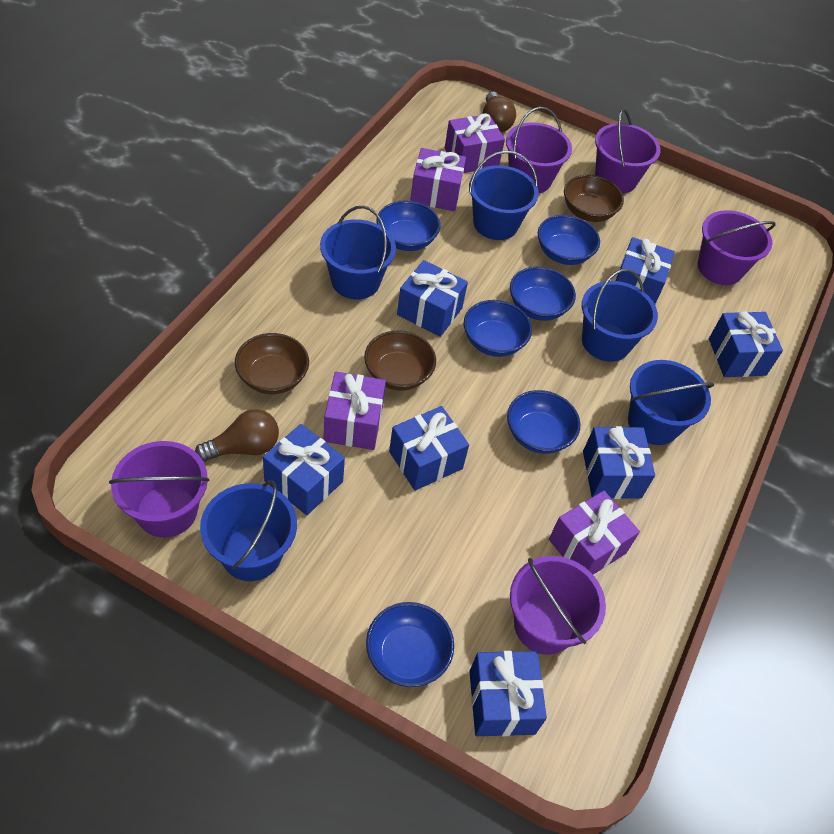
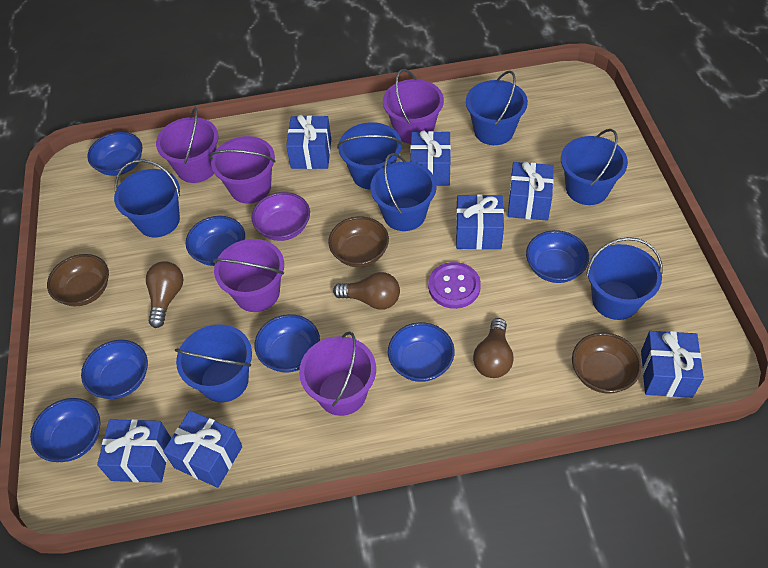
blue bowl: [366,602,454,687] [376,200,440,251] [464,300,532,357] [507,390,580,454] [510,267,576,321] [538,215,600,265] = 6 -> [30,398,100,462] [81,340,148,399] [87,132,142,176] [186,216,245,266] [255,314,320,373] [388,323,455,382] [526,230,589,283] = 7
blue bucket: [200,481,297,581] [320,206,396,299] [469,150,539,240] [582,269,658,362] [628,360,714,445] = 5 -> [114,159,180,237] [175,324,252,403] [337,122,403,189] [370,153,437,231] [466,71,528,145] [561,129,628,205] [586,237,663,320] = 7
brown light bulb: [195,409,279,462] [482,92,516,132] = 2 -> [146,261,183,328] [333,272,400,310] [473,318,514,378] = 3
purple bowl: none = 0 -> [251,192,310,241] = 1
purple button: none = 0 -> [428,262,481,309] = 1
purple gift: [324,372,386,450] [410,148,466,211] [445,113,505,173] [549,491,640,575] = 4 -> none = 0

